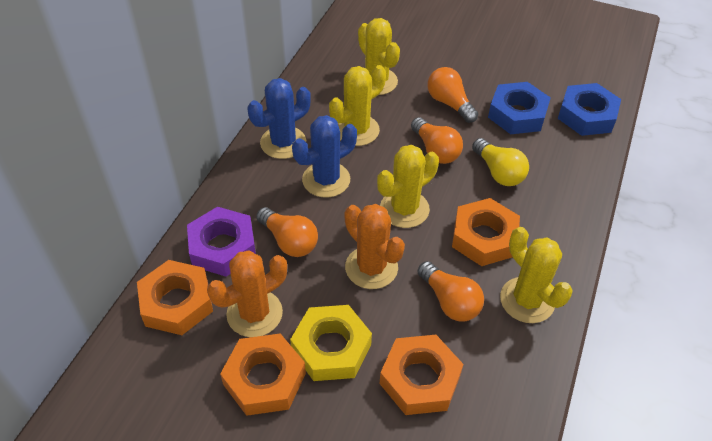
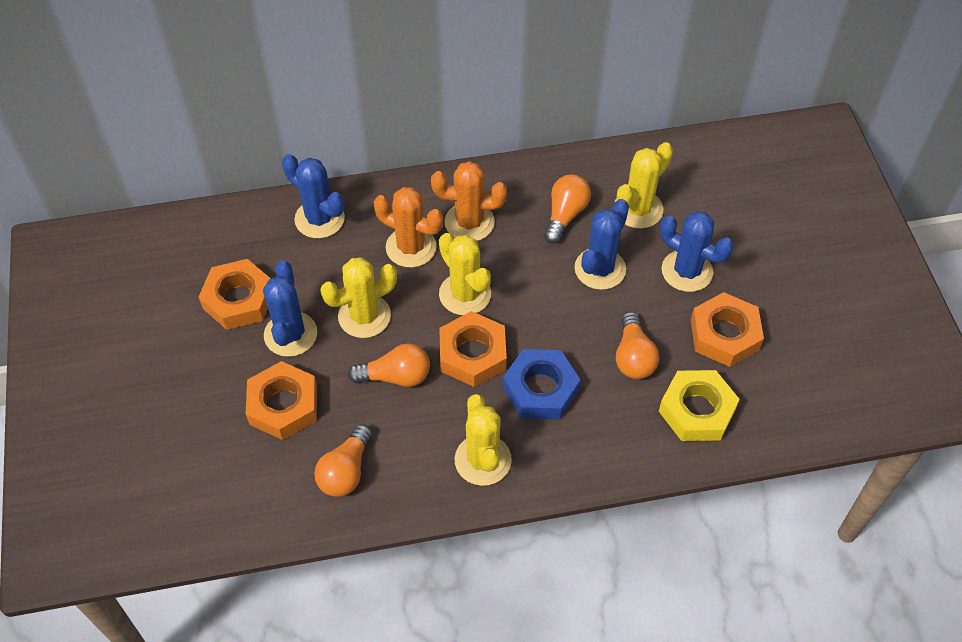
blue cactus: [247,78,311,159] [292,115,357,198] = 2 -> [263,261,317,357] [282,154,345,238] [574,199,629,290] [660,211,734,292] = 4
blue nut: [488,82,551,134] [558,83,621,136] = 2 -> [503,349,581,419] = 1
purple nut: [187,207,256,277] = 1 -> none = 0
yellow light bulb: [472,138,529,186] = 1 -> none = 0

